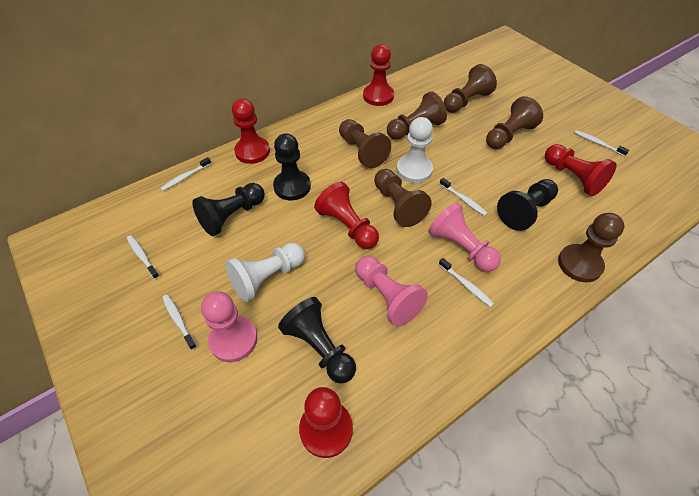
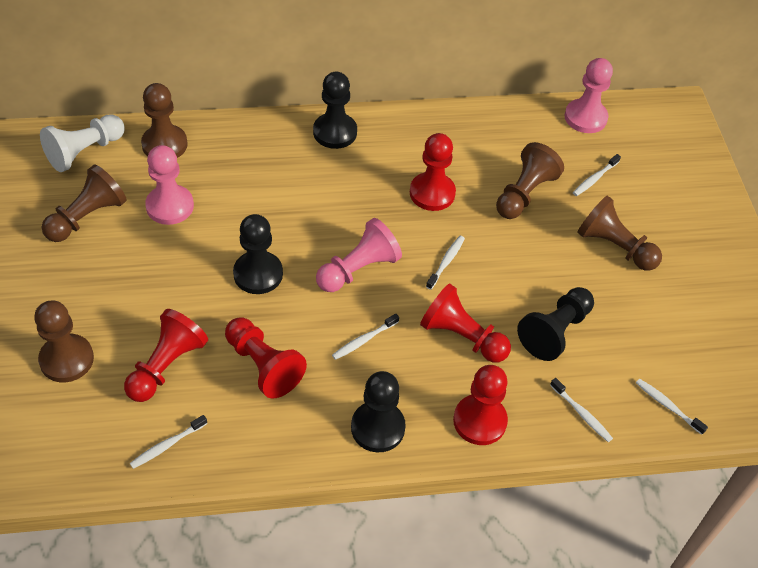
brown pawn: [339,119,391,168] [374,169,432,227] [387,91,447,140] [444,64,497,113] [486,96,543,149] [558,213,624,282] = 6 -> [34,301,94,382] [42,164,127,242] [141,83,188,158] [496,142,564,219] [577,195,662,271] = 5
white pawn: [226,243,305,302] [396,117,433,183] = 2 -> [40,114,124,172] = 1

